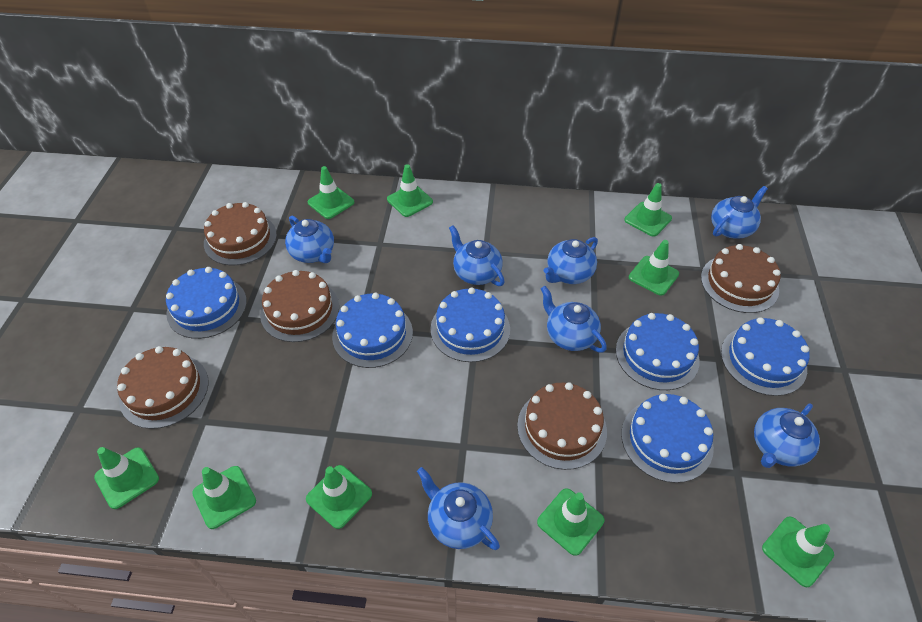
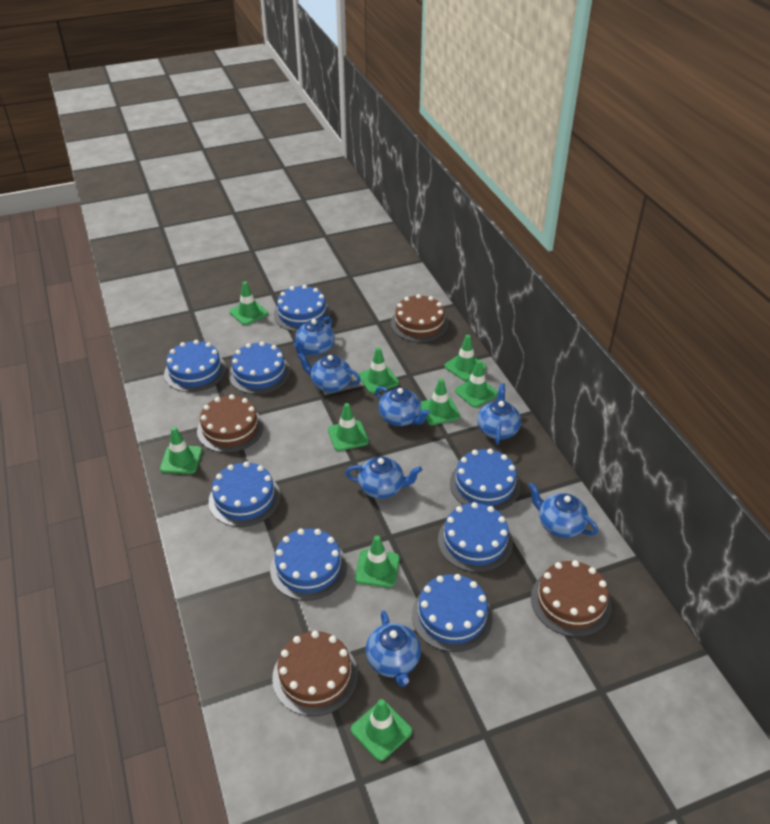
blue cake: [166,267,247,339] [332,293,413,368] [430,287,510,362] [616,313,700,390] [621,394,714,483] [721,317,809,396] = 6 -> [164,340,226,392] [209,461,281,527] [229,342,290,394] [270,528,347,601] [274,285,331,332] [412,574,493,652] [438,502,513,572] [450,449,520,511] = 8
brown cake: [117,346,209,429] [204,202,277,265] [260,270,339,342] [517,382,607,470] [701,244,781,313] = 5 -> [197,395,264,453] [272,631,358,716] [391,294,448,342] [531,560,611,637] = 4

